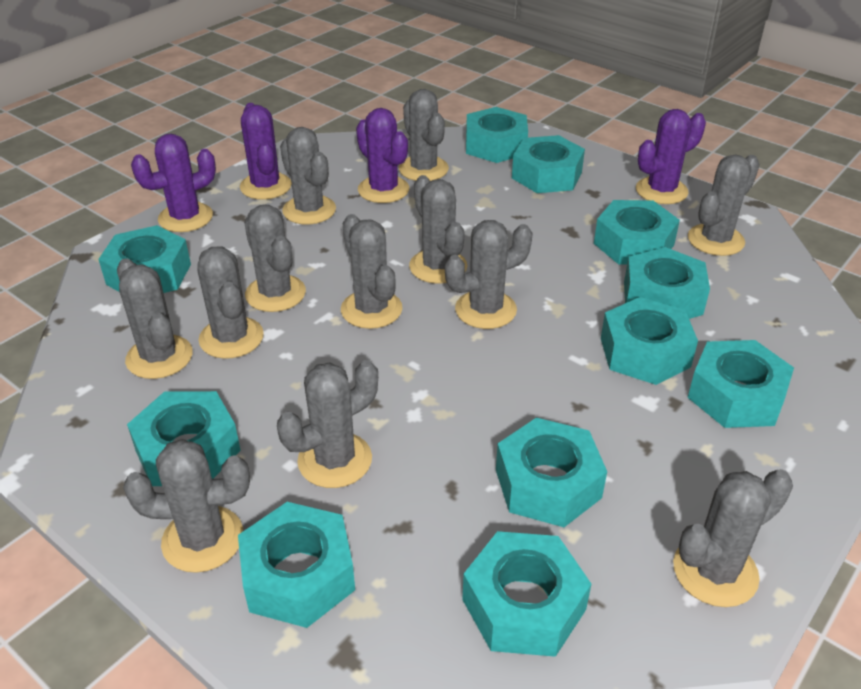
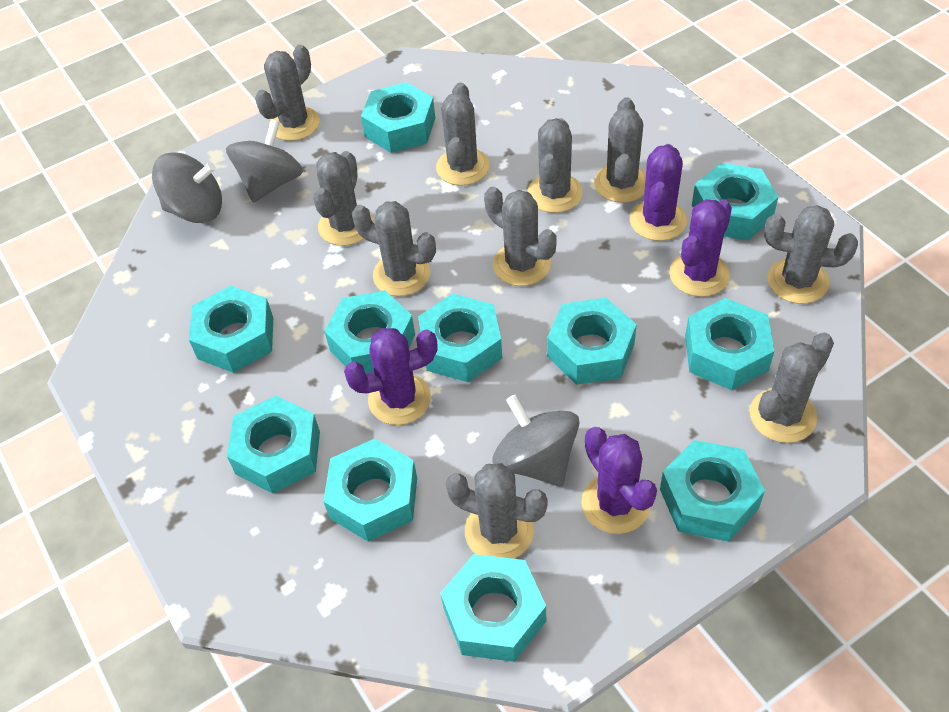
grey cactus: [117,258,193,379] [123,439,250,573] [197,246,264,359] [244,205,306,312] [277,360,378,488] [280,127,336,225] [341,214,402,329] [399,89,449,181] [409,175,467,284] [445,220,533,329] [673,469,793,607] [688,154,760,256] = 12 -> [255,45,320,141] [313,151,373,246] [352,201,436,296] [436,83,490,186] [446,463,548,559] [484,187,557,286] [527,118,582,213] [594,97,646,203] [750,333,834,443] [764,205,858,304] = 10
grey spinning top: none = 0 -> [152,152,222,223] [226,119,303,203] [492,395,579,487] = 3

